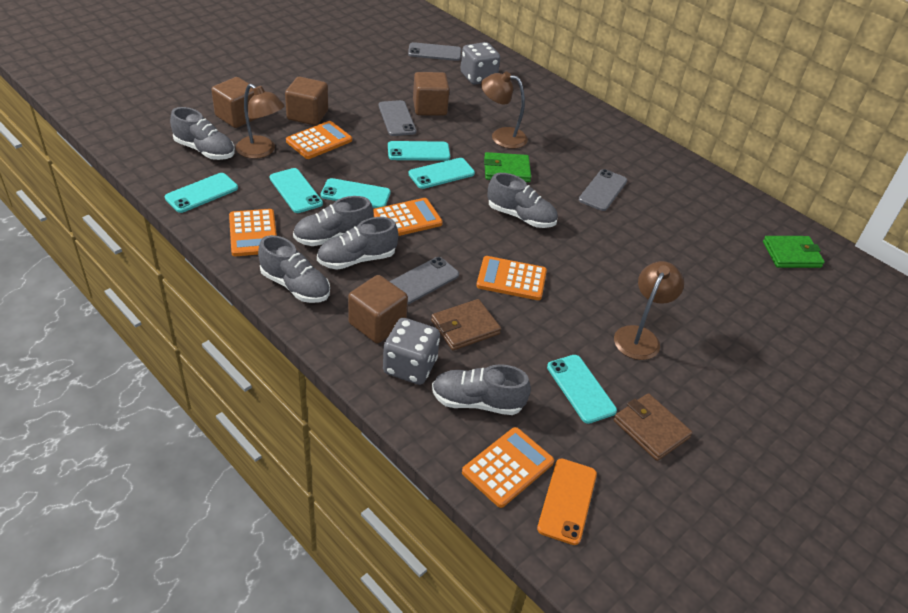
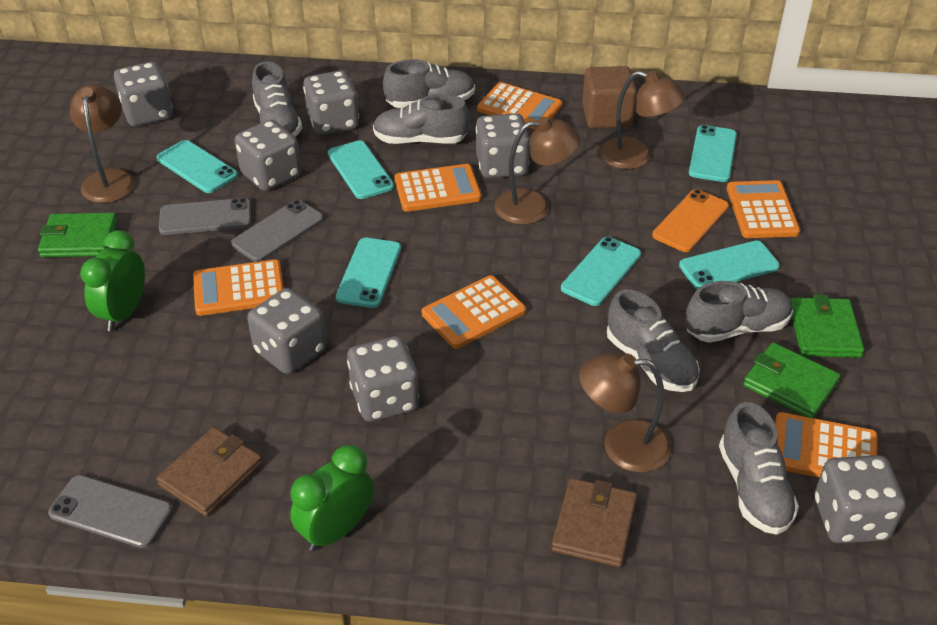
brown cube: [211,77,258,128] [285,77,328,126] [348,275,408,343] [413,72,450,116] = 4 -> [582,66,637,129] = 1
brown lamp: [236,84,285,159] [481,72,528,149] [614,261,684,360] = 3 -> [70,85,135,203] [495,117,580,225] [579,353,672,473] [600,71,685,169] = 4
green clock: none = 0 -> [80,230,145,331] [290,445,374,551] = 2
green wallet: [484,152,531,182] [763,236,825,268] = 2 -> [38,213,117,257] [743,342,840,418] [791,295,864,358] = 3
grey dice: [383,318,440,385] [460,42,500,85] = 2 -> [114,62,173,126] [235,120,301,191] [247,288,327,374] [303,70,359,135] [347,336,419,422] [475,113,530,178] [815,455,905,544] = 7
grey phone: [379,100,416,136] [389,257,459,305] [408,42,461,61] [579,169,627,211] = 4 -> [48,475,172,548] [159,198,251,235] [231,200,323,262] = 3
orange calculator: [229,209,277,256] [286,121,352,159] [373,198,443,236] [462,427,554,508] [476,256,547,300] = 5 -> [193,259,284,316] [394,164,482,212] [422,275,526,349] [477,82,563,129] [727,180,800,238] [775,412,878,478] = 6

